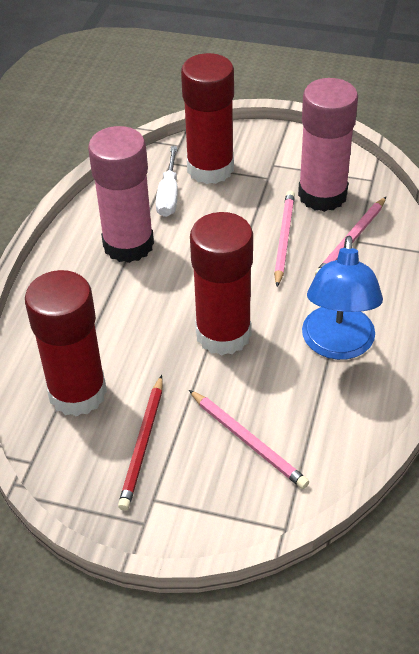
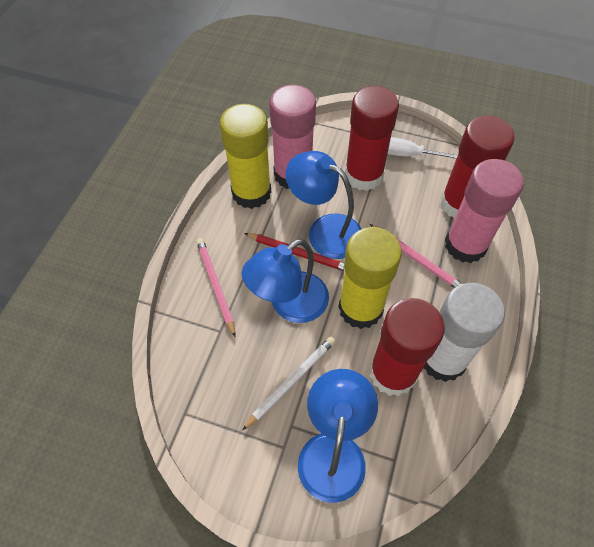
blue lamp: [302,236,383,360] = 1 -> [242,239,329,323] [285,151,361,259] [298,369,378,503] = 3
pink pencil: [189,390,309,489] [274,191,295,287] [315,197,386,276] = 3 -> [196,238,236,337] [370,224,462,288] = 2
white glue stick: none = 0 -> [424,283,505,382] = 1
white pencil: none = 0 -> [242,336,336,431] = 1
yellow glue stick: none = 0 -> [220,104,271,209] [338,227,402,329] = 2

